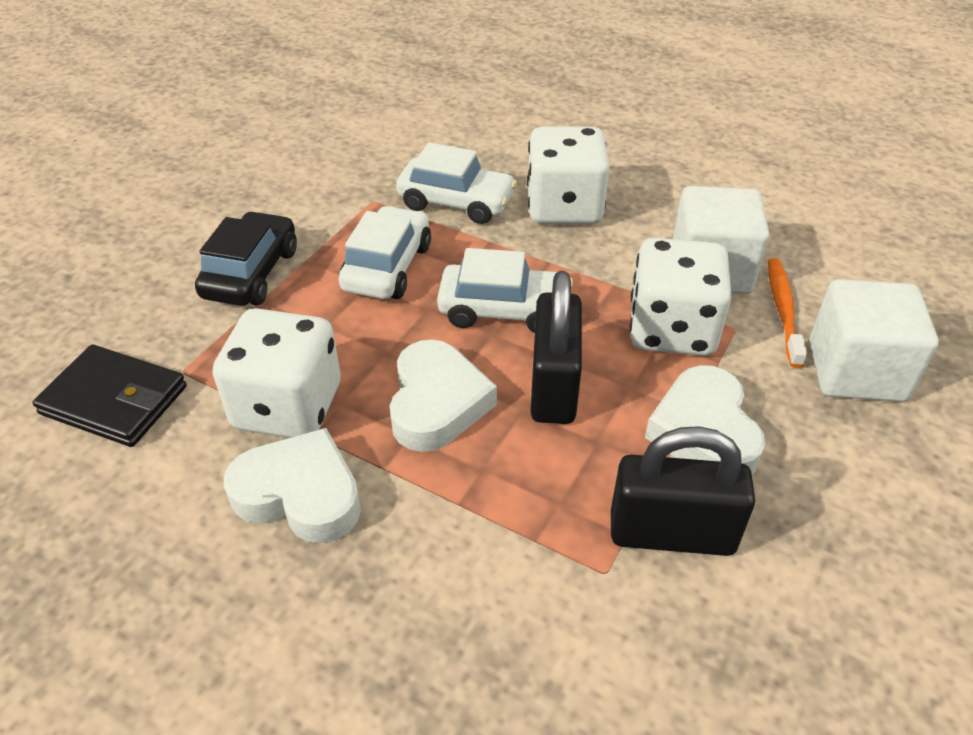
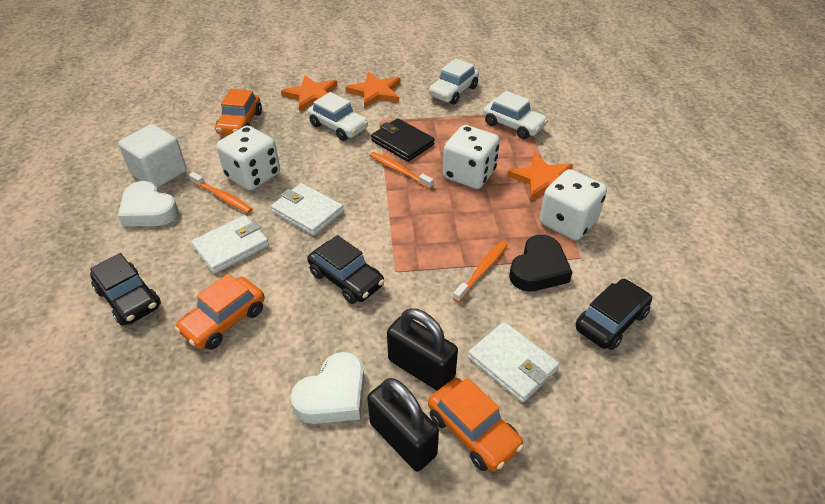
black car: [195,211,297,306] = 1 -> [90,253,161,326] [307,235,385,304] [576,279,652,350] = 3
black heart: none = 0 -> [509,235,573,291] = 1
orange car: none = 0 -> [175,274,265,350] [215,89,262,135] [428,378,524,472] = 3
orange star: none = 0 -> [281,75,338,112] [345,72,401,108] [507,153,573,200] = 3
orange toothbrush: [768,258,807,368] = 1 -> [189,172,253,213] [370,152,434,189] [453,241,508,303] = 3
white cube: [673,186,769,294] [810,279,939,402] = 2 -> [118,124,187,188] = 1
white heart: [224,428,361,543] [390,340,497,452] [645,365,766,474] = 3 -> [118,181,178,227] [290,352,364,424] = 2
white wallet: none = 0 -> [191,215,269,274] [271,183,344,236] [468,322,559,402] = 3

